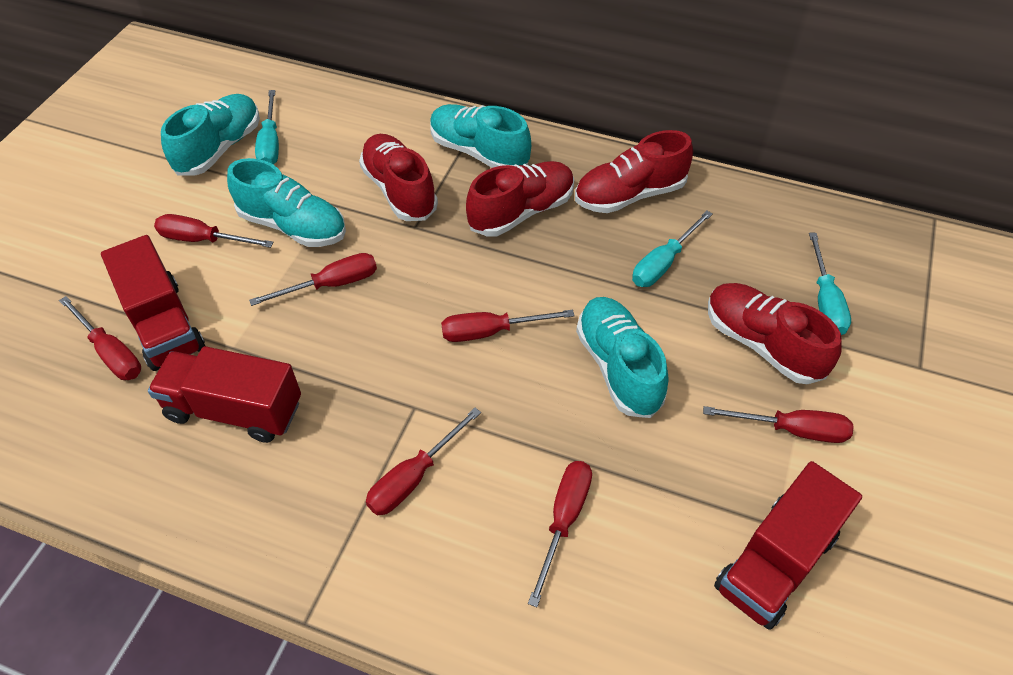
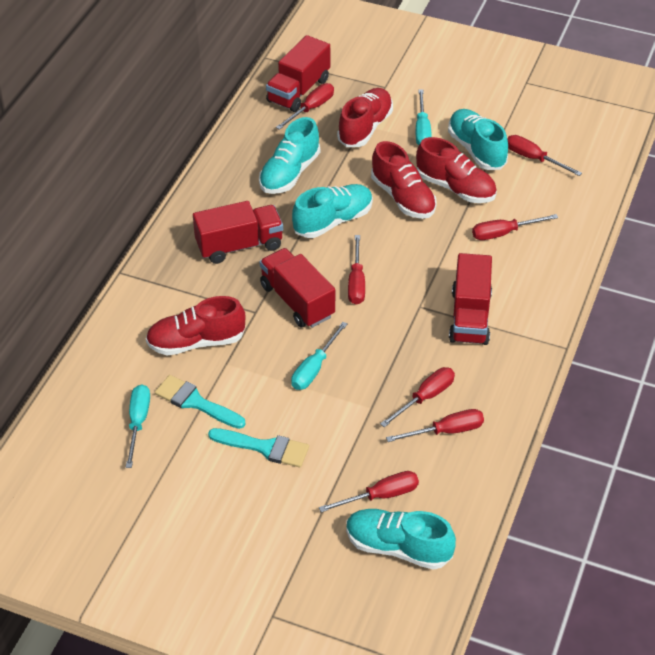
red truck: [101,235,205,371] [148,346,301,443] [714,461,862,630] = 3 -> [193,201,283,264] [260,248,335,328] [266,35,330,112] [449,253,492,345] = 4
turquoise brush: none = 0 -> [155,375,246,429] [208,428,309,467] = 2

